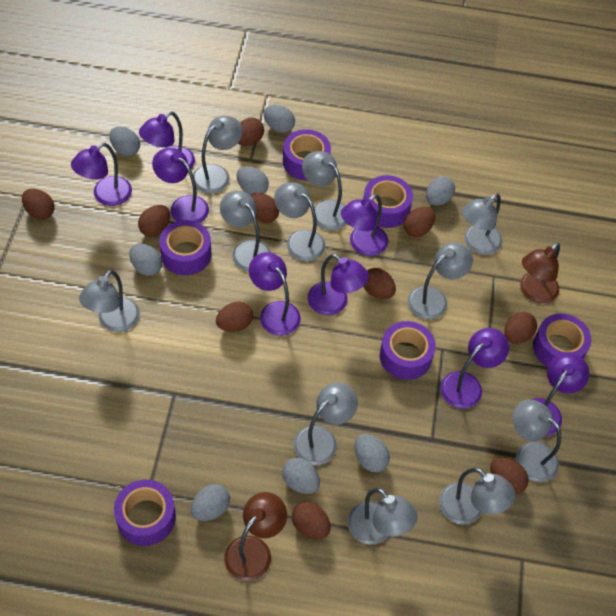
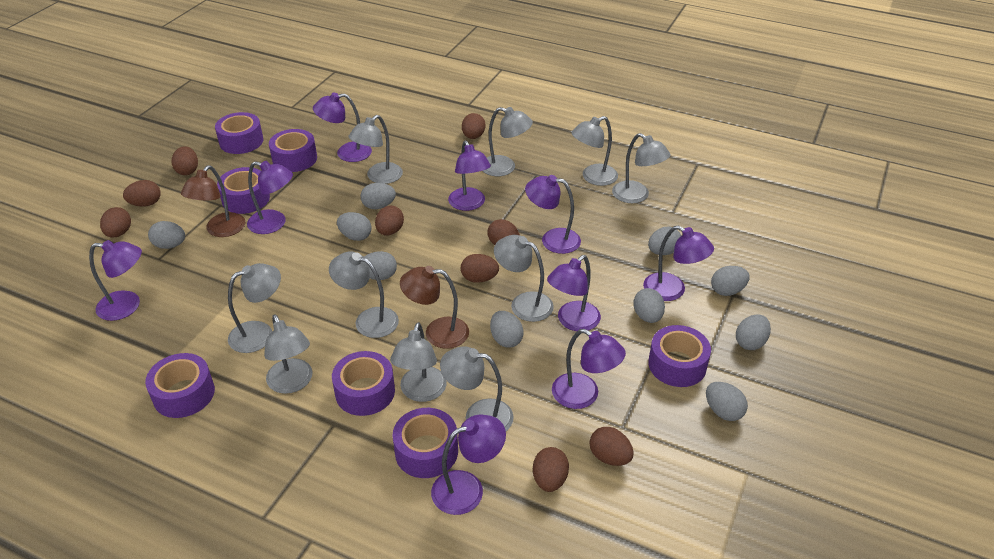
brown egg: [22,189,55,220] [138,205,170,237] [216,301,253,332] [238,118,264,146] [250,193,279,223] [292,502,331,539] [363,268,396,299] [404,206,435,237] [490,457,529,494] [504,312,537,344] = 10 -> [100,207,131,238] [123,180,161,207] [172,146,198,175] [375,206,404,235] [461,254,499,283] [462,113,486,139] [487,219,520,245] [533,447,569,492] [590,427,634,466] = 9
grey egg: [110,127,140,157] [129,244,162,276] [191,484,230,521] [237,166,269,195] [263,105,295,133] [282,458,320,494] [354,434,390,472] [426,176,455,206] = 8 -> [148,221,185,249] [337,212,372,241] [360,183,396,209] [364,251,397,280] [490,311,524,348] [633,288,665,323] [648,226,681,255] [706,382,748,421] [711,266,750,296] [736,314,771,350] = 10
grey lamp: [79,270,140,332] [193,116,242,194] [220,191,271,272] [274,182,326,261] [293,382,358,465] [302,151,347,230] [347,488,417,545] [408,243,473,320] [439,468,515,525] [462,193,502,255] [513,399,561,482] = 11 -> [228,263,281,353] [264,314,312,394] [329,252,399,338] [348,115,403,184] [390,322,447,402] [440,346,514,431] [483,107,533,176] [494,235,554,322] [571,116,618,186] [612,133,671,203] = 10
purple lamp: [71,143,132,206] [139,111,195,169] [152,148,209,223] [249,252,301,336] [308,254,369,315] [341,194,388,256] [440,328,509,409] [532,353,589,436] = 8 -> [89,240,142,321] [247,161,293,234] [313,93,372,162] [431,414,506,515] [448,140,491,211] [525,175,581,254] [547,255,601,331] [552,329,626,409] [643,225,714,301] = 9
purple tape: [114,480,176,546] [159,220,211,275] [283,129,331,180] [363,175,413,228] [380,321,436,380] [533,314,591,367] = 6 -> [145,353,215,418] [215,112,263,154] [217,167,270,214] [269,129,317,172] [332,351,395,416] [393,408,458,478] [648,325,711,387] = 7

